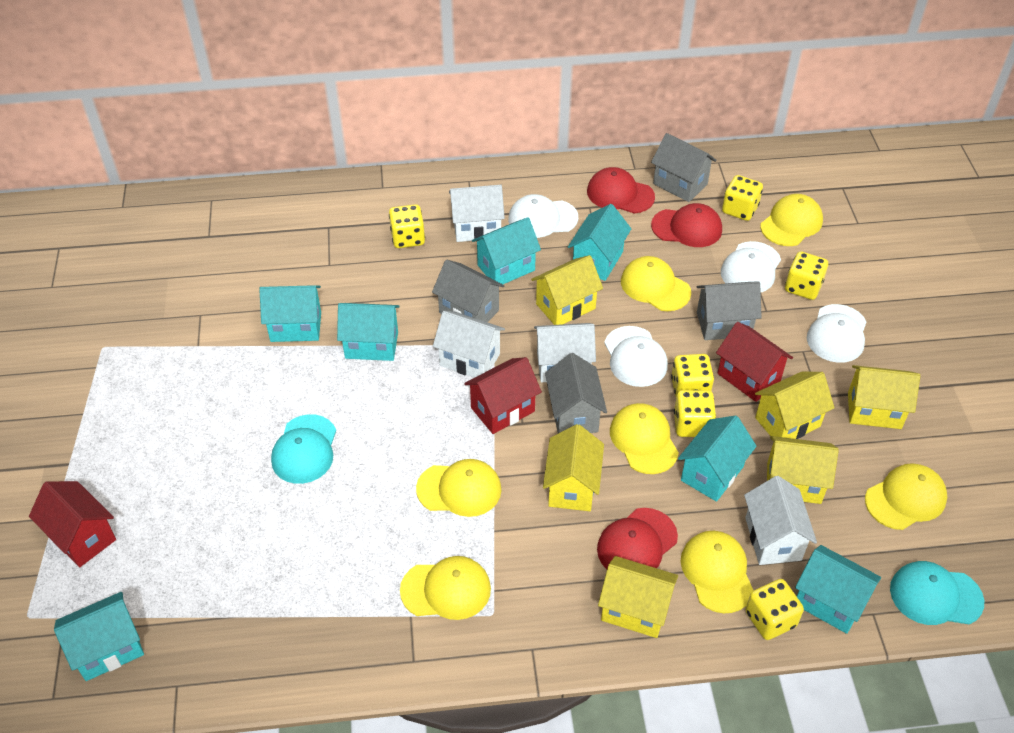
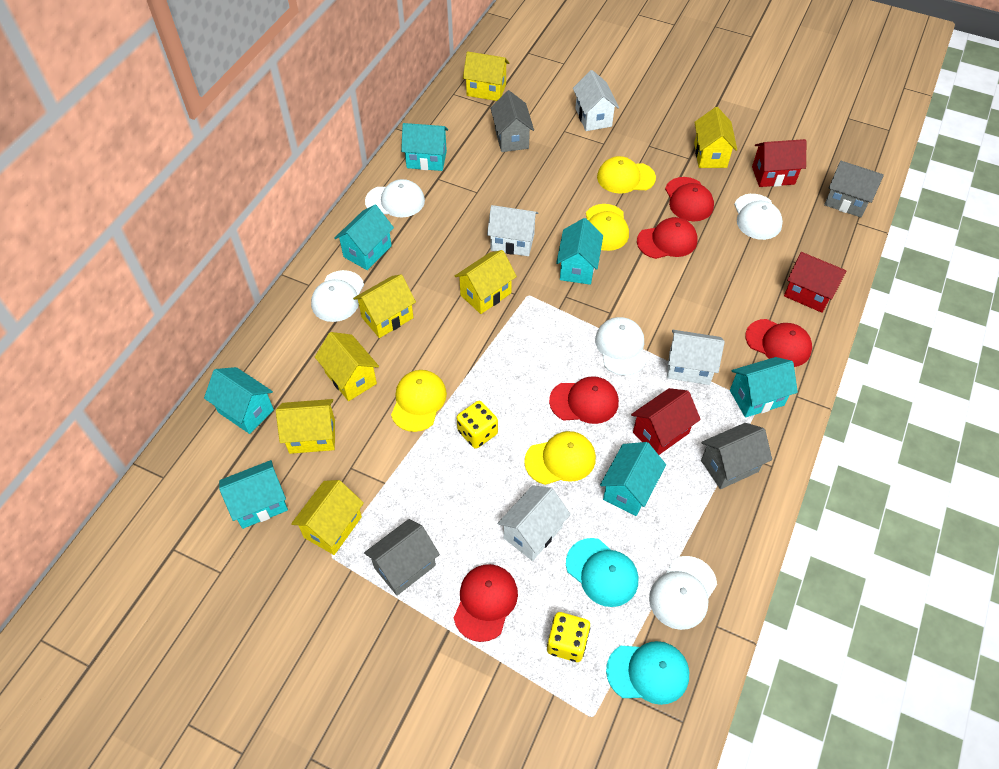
red cap: [587,167,655,213] [597,508,678,569] [651,203,722,247] = 3 -> [454,564,518,642] [549,376,619,424] [637,217,697,259] [665,177,714,221] [745,319,812,367] = 5
white cap: [508,194,578,238] [604,326,668,387] [721,241,781,292] [807,304,866,363] = 4 -> [311,270,364,322] [365,179,425,217] [595,317,646,376] [649,556,717,630] [734,194,783,240] = 5
yellow cap: [400,556,491,620] [416,459,502,517] [610,403,679,474] [621,256,691,311] [681,531,754,613] [760,194,823,246] [865,463,947,530] = 7 -> [391,370,447,432] [524,431,596,485] [586,204,629,251] [597,156,656,194] = 4
yellow dice: [389,204,425,248] [671,354,714,397] [674,390,716,437] [722,175,763,221] [745,579,804,640] [785,251,828,300] = 6 -> [457,401,498,449] [547,612,590,662] = 2
yellow house: [531,255,603,325] [543,424,604,511] [598,556,678,638] [755,372,835,439] [767,436,839,504] [848,365,920,429] = 6 -> [276,399,335,454] [291,480,364,555] [315,332,379,401] [353,274,416,338] [455,250,517,314] [463,51,509,101] [694,107,737,168] = 7

